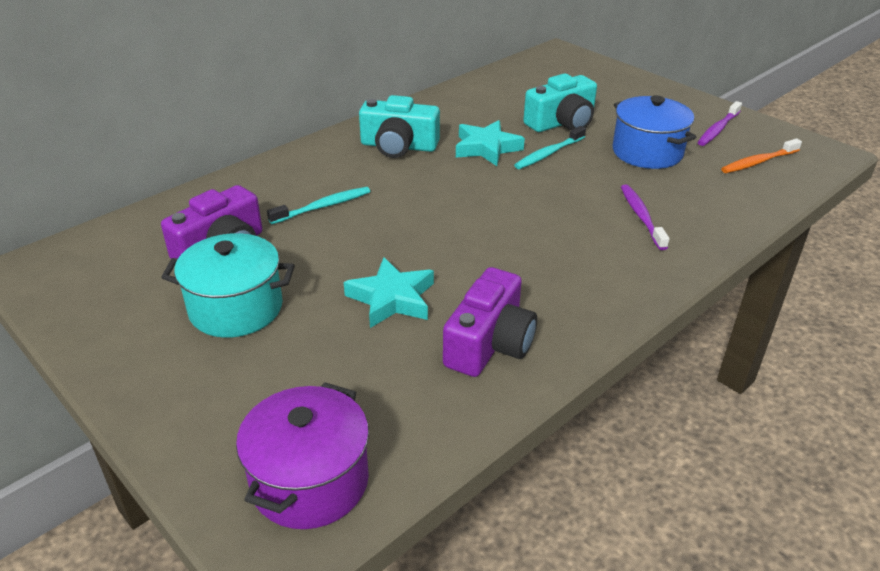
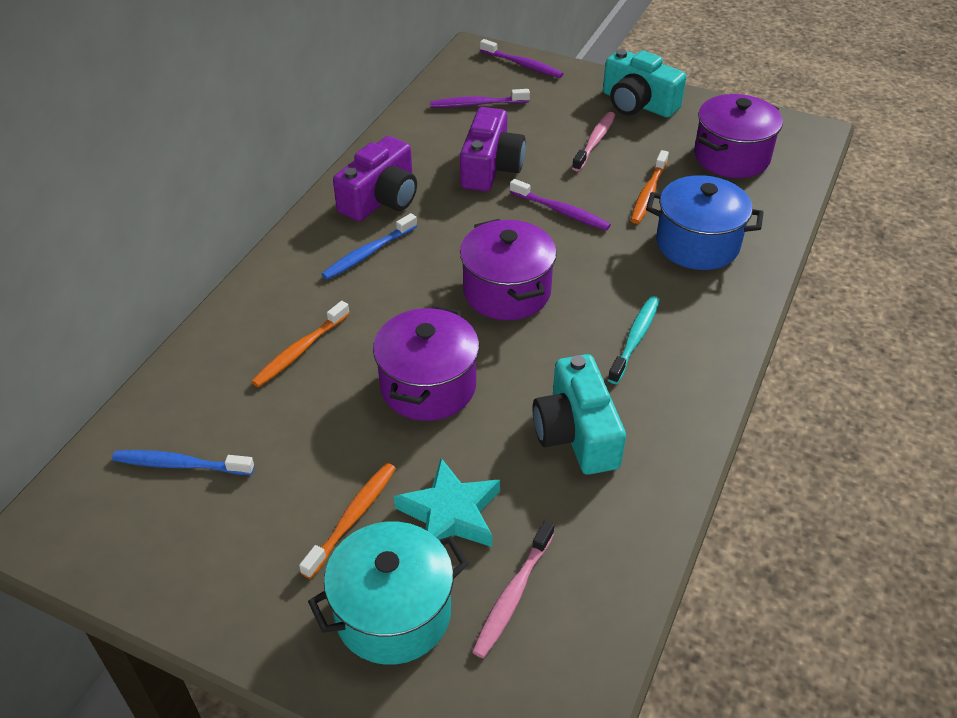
blue toothbrush: none = 0 -> [112,450,254,475] [322,213,417,280] = 2
orange toothbrush: [721,138,802,173] = 1 -> [251,301,350,387] [299,463,396,579] [631,150,669,224] = 3
pink toothbrush: none = 0 -> [472,521,554,658] [572,112,615,172] = 2
purple pot: [236,382,369,529] = 1 -> [373,305,479,421] [460,219,557,320] [694,94,783,178] = 3
purple toothbrush: [621,184,670,250] [698,101,742,146] = 2 -> [430,89,530,108] [480,39,564,78] [510,179,611,231] = 3
turquoise star: [344,257,434,328] [456,120,525,166] = 2 -> [394,458,500,547] = 1
turquoise toothbrush: [267,187,371,224] [514,126,586,169] = 2 -> [608,296,660,384] = 1

